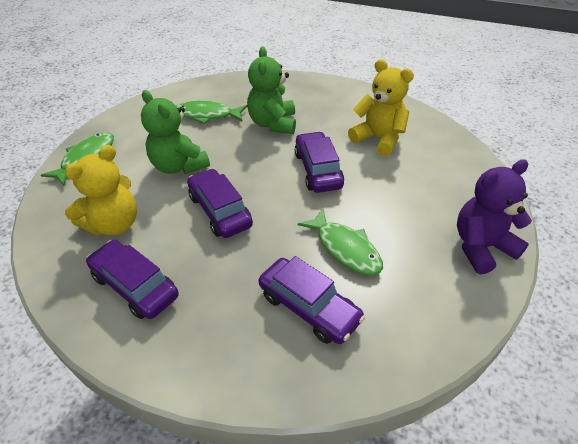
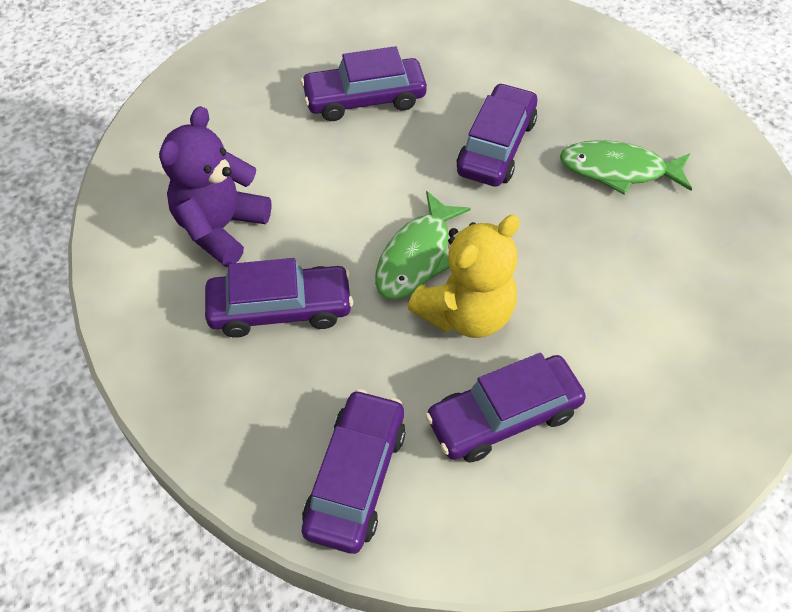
green fish: [41,132,114,185] [176,100,247,124] [298,209,383,275] = 3 -> [375,191,471,300] [560,140,692,194] = 2
green teddy bear: [141,90,210,174] [247,47,296,134] = 2 -> none = 0
purple car: [86,240,179,319] [187,169,253,238] [258,256,365,344] [295,131,344,193] = 4 -> [205,258,353,338] [301,46,427,121] [302,389,406,554] [425,353,586,463] [457,83,537,187] = 5
yellow teddy bear: [65,145,137,236] [348,59,414,156] = 2 -> [407,215,520,338] = 1

